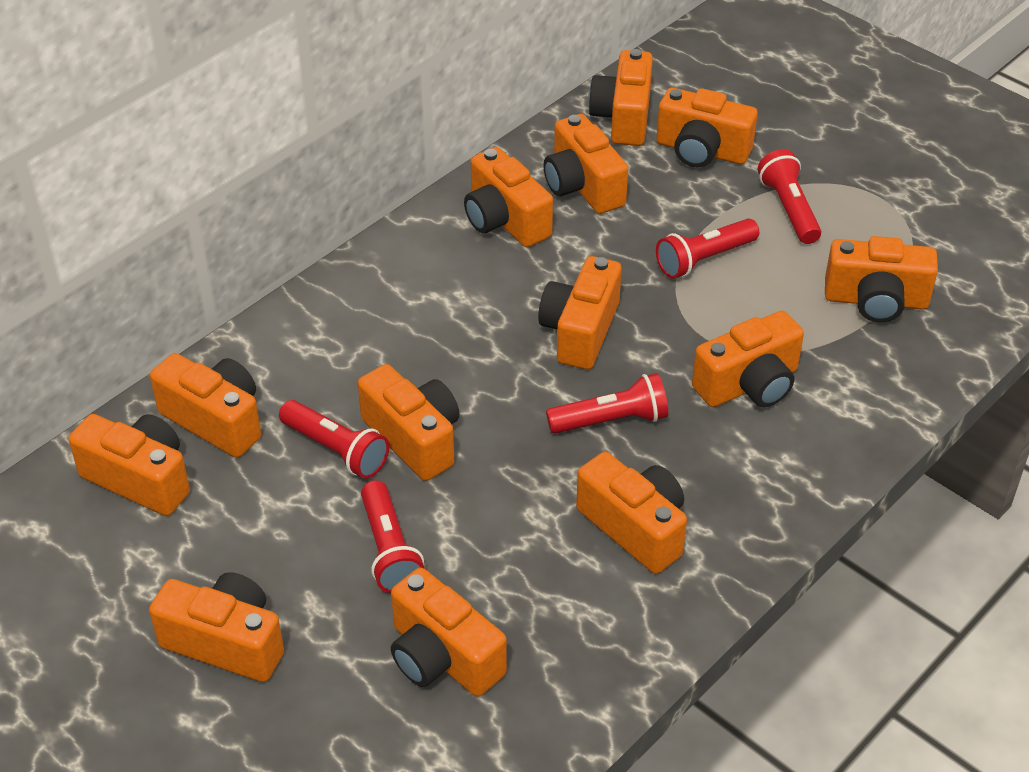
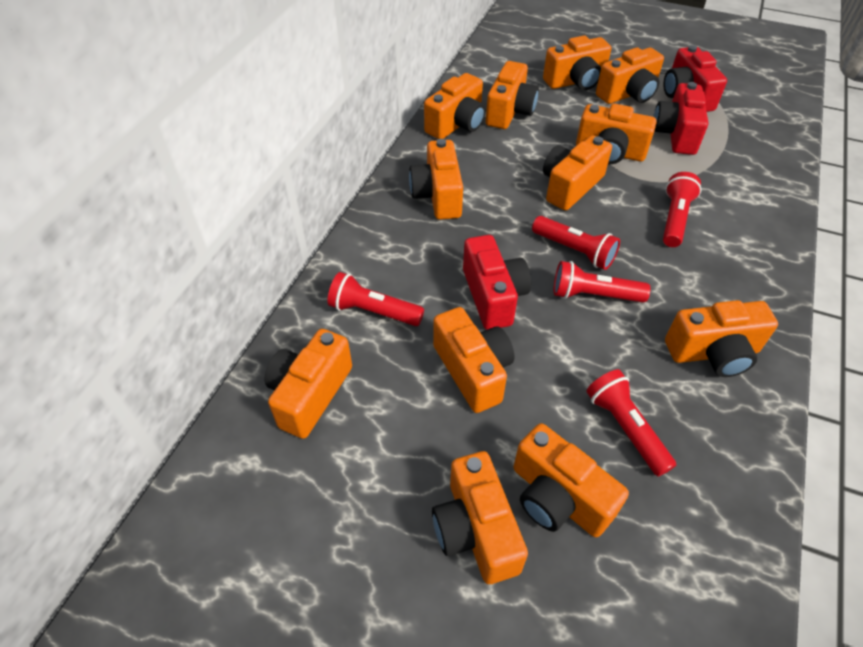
orange camera: [69,414,190,516] [149,572,284,682] [150,353,261,458] [358,364,459,481] [391,567,507,697] [464,147,553,247] [538,256,622,370] [543,114,628,214] [576,452,687,574] [588,49,653,146] [656,88,758,167] [692,311,804,407] [825,236,938,322] = 13 -> [265,329,352,439] [409,139,463,220] [424,73,486,139] [432,451,528,584] [433,307,514,413] [486,61,539,129] [513,423,629,537] [543,36,611,90] [543,135,612,210] [576,104,657,164] [596,47,664,104] [665,300,778,377] = 12
red camera: none = 0 -> [463,235,531,330] [653,82,708,155] [663,45,727,112] = 3

